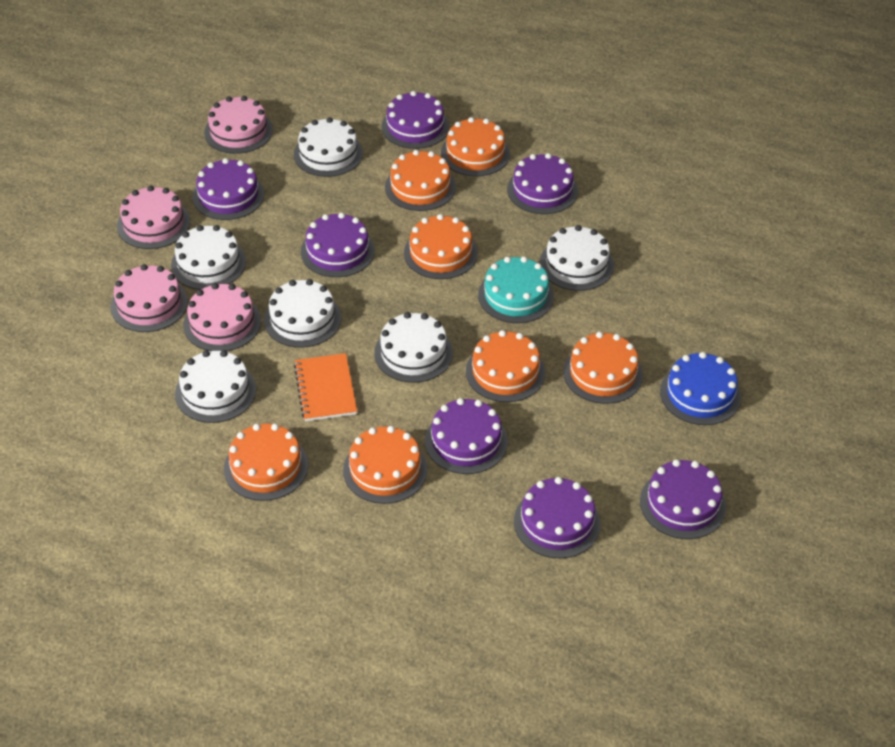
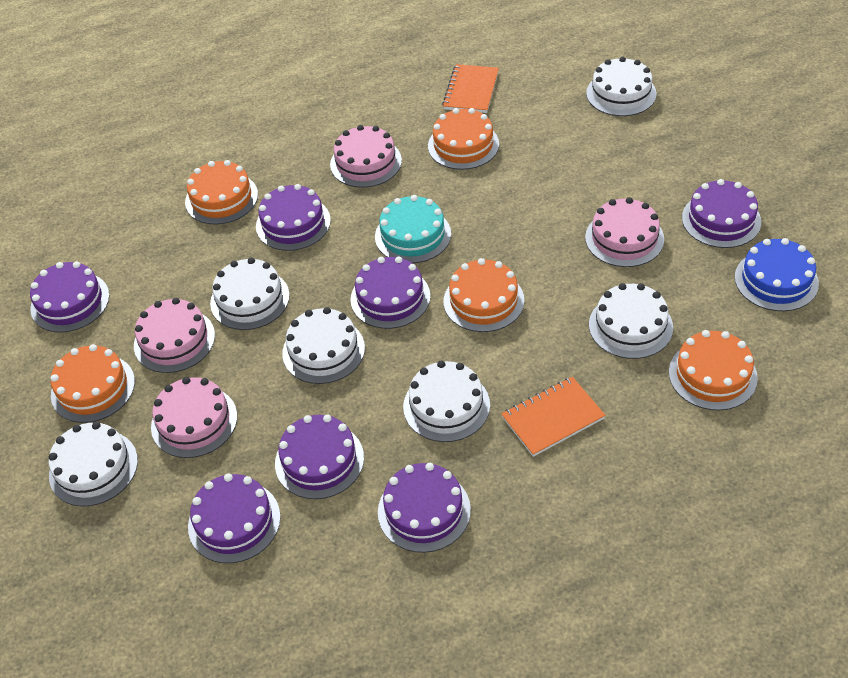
orange cake: [224,424,308,501] [343,426,427,504] [385,150,456,211] [404,214,478,279] [441,117,510,176] [466,330,545,402] [563,332,643,404] = 7 -> [50,344,135,423] [185,160,258,225] [428,108,499,170] [444,258,524,332] [669,330,758,410] = 5
orange notebook: [294,353,357,421] = 1 -> [442,64,499,113] [501,377,606,457] = 2

